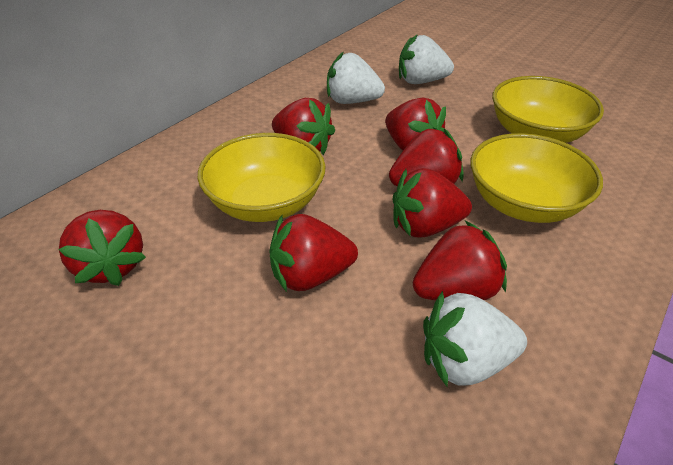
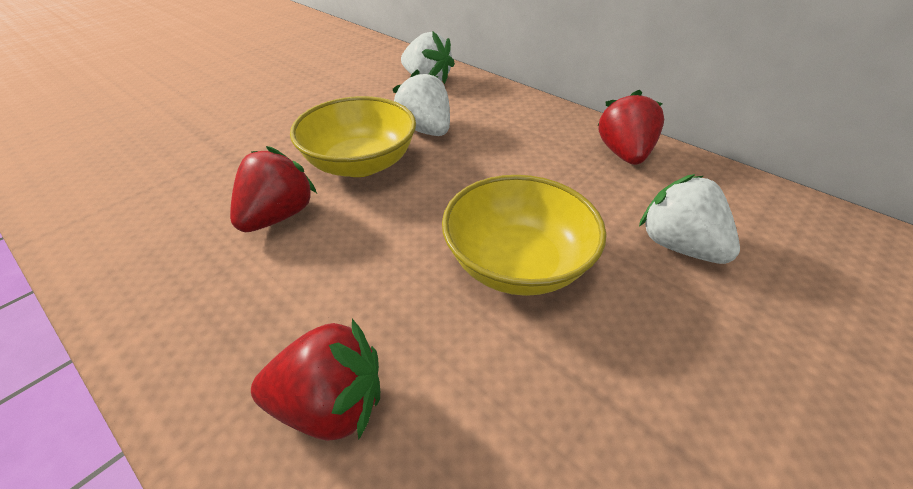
red strawberry: [58,210,146,286] [270,214,358,292] [272,98,335,155] [385,98,446,150] [389,127,463,186] [393,168,472,237] [413,221,507,300] = 7 -> [230,146,317,232] [251,319,380,441] [597,90,664,165] = 3
yellow bowl: [198,133,326,222] [470,133,603,223] [492,76,604,143] = 3 -> [290,96,416,177] [442,175,606,296] = 2

